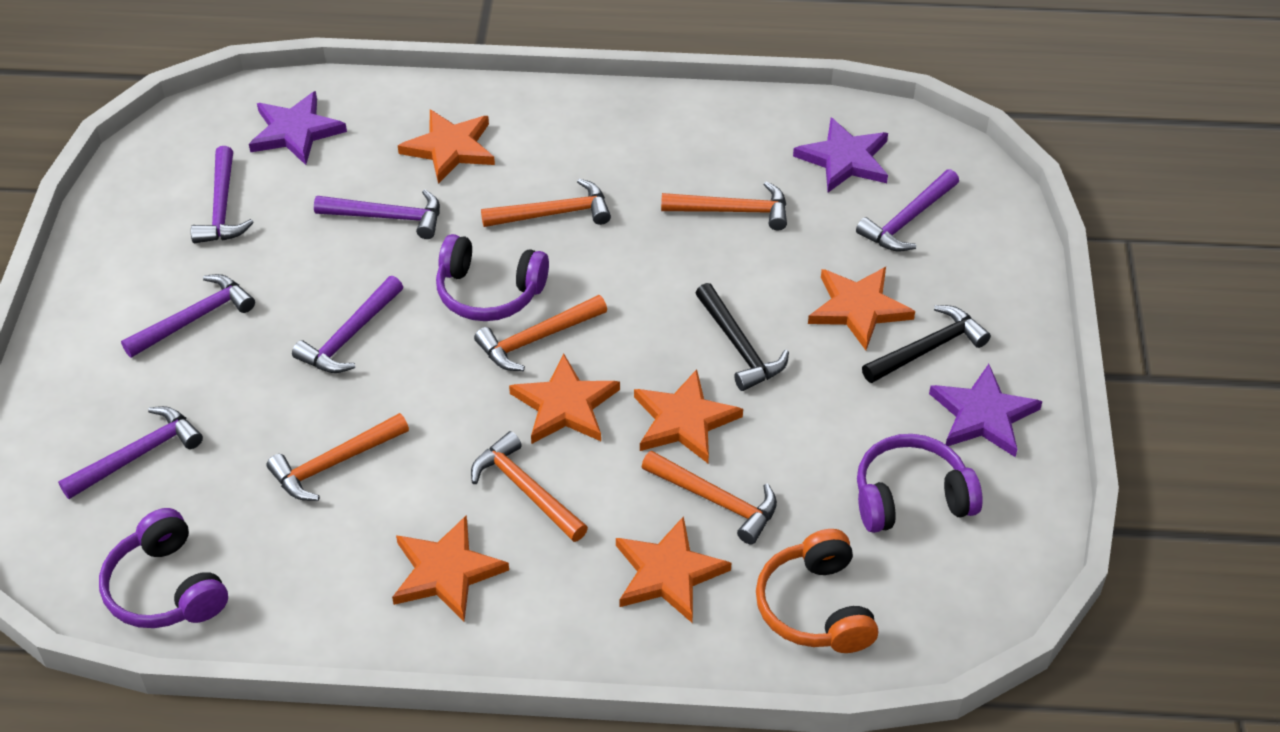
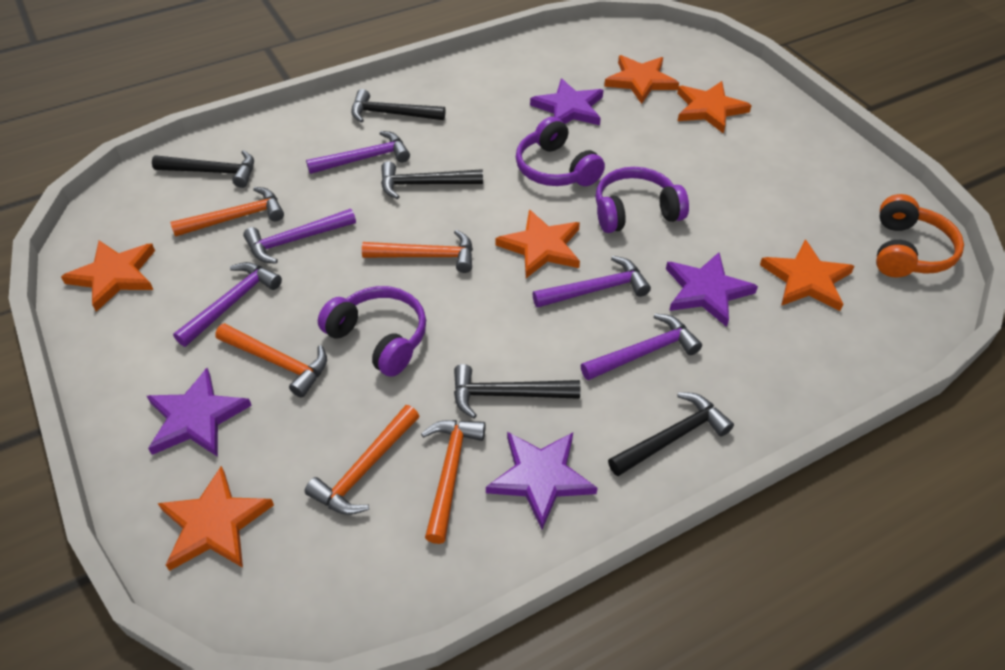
black hammer: [696,283,789,391] [862,305,991,383] = 2 -> [152,150,254,188] [351,89,445,123] [381,161,483,199] [454,364,580,418] [608,392,734,476] = 5
orange hammer: [266,413,409,501] [471,431,588,542] [474,295,607,371] [481,179,611,227] [642,451,777,544] [661,181,787,231] = 6 -> [170,187,284,237] [215,323,327,398] [305,405,419,515] [362,230,473,273] [421,420,486,544] = 5
purple hammer: [58,406,203,499] [121,274,255,358] [191,146,254,243] [292,276,403,373] [314,189,440,239] [856,169,959,251] = 6 -> [173,262,282,347] [243,209,356,264] [306,131,410,174] [532,256,651,308] [581,314,702,380] = 5
purple star: [249,91,347,165] [793,117,888,192] [929,364,1042,457] = 3 -> [147,368,252,457] [486,432,597,529] [530,78,603,125] [666,252,758,327] = 4

